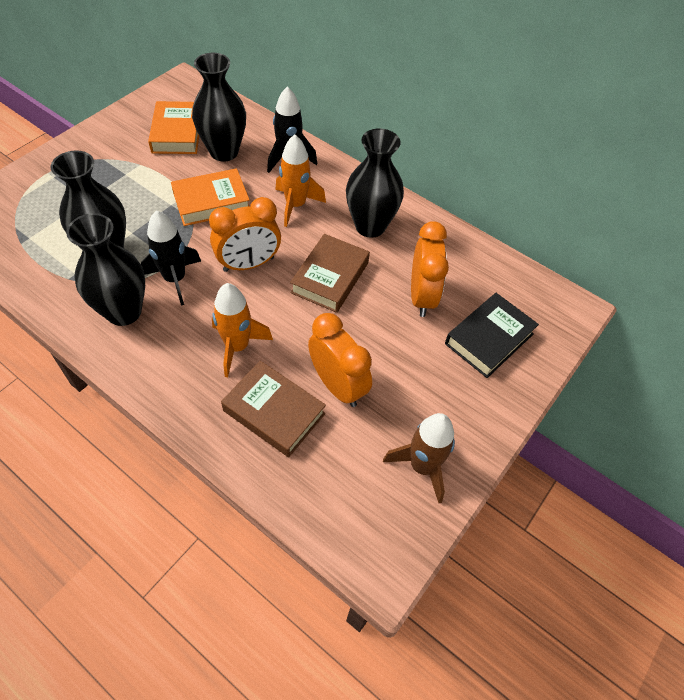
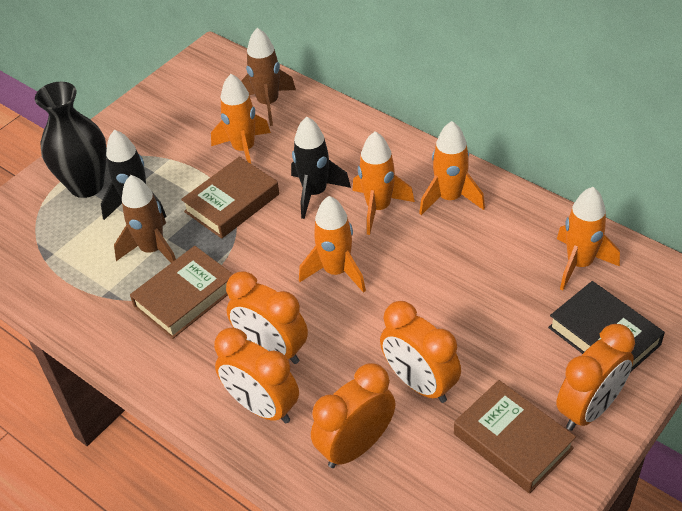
black vase: [51,151,126,250] [66,213,145,326] [192,53,246,161] [346,128,404,238] = 4 -> [35,82,107,198] = 1
brown book: [221,361,326,457] [290,234,370,313] = 2 -> [130,246,233,339] [181,156,279,239] [454,380,576,494] = 3
brown rocket: [383,413,455,503] = 1 -> [114,175,176,263] [241,28,296,126] = 2
orange book: [148,101,199,154] [171,168,250,226] = 2 -> none = 0
orange clock: [209,197,281,272] [308,313,372,407] [411,221,449,317] = 3 -> [214,327,299,424] [226,271,308,364] [311,363,396,468] [380,301,461,403] [556,324,635,431] = 5
orange rocket: [212,283,273,377] [276,134,326,227] = 2 -> [211,74,271,164] [299,196,366,293] [353,131,415,235] [419,121,485,215] [557,187,620,290] = 5

